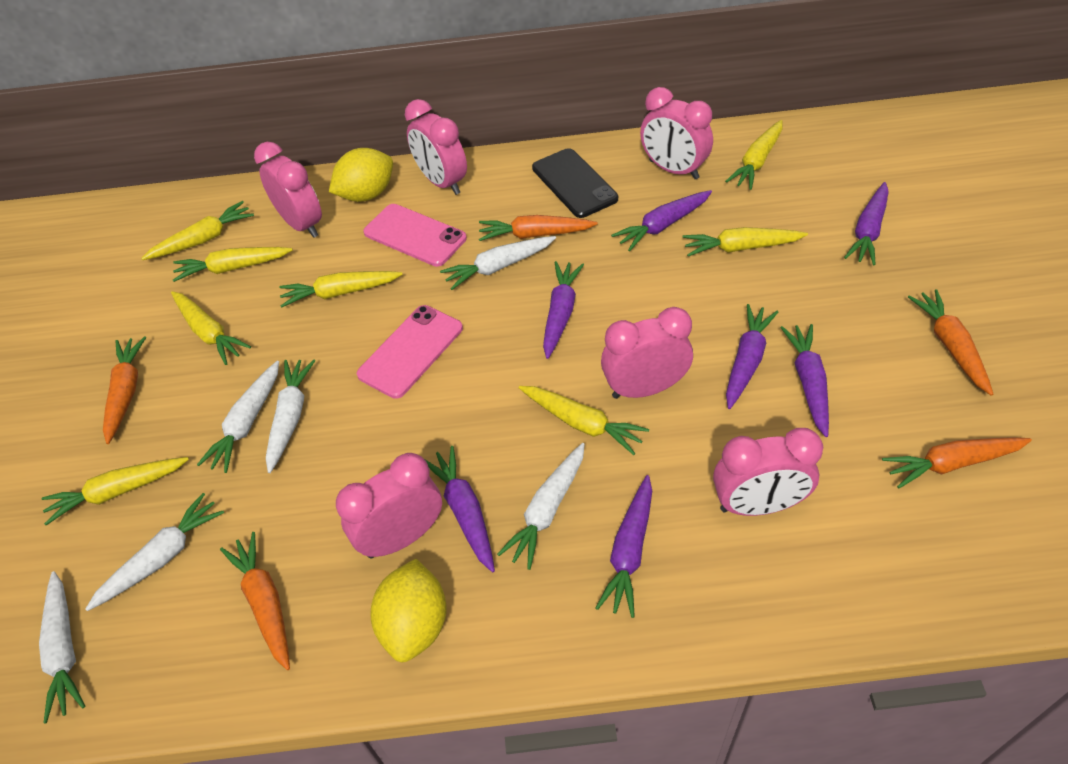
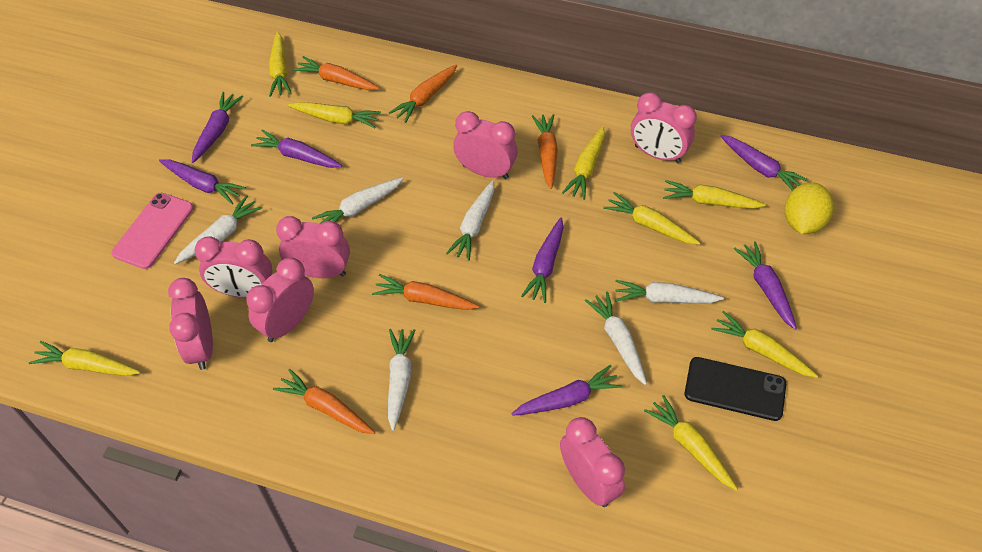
pink clock: [254,142,322,238] [336,453,442,559] [405,99,467,195] [601,307,693,399] [640,87,713,179] [713,428,823,516] = 6 -> [168,278,213,370] [194,237,273,298] [246,258,314,342] [276,216,350,278] [453,111,517,179] [560,417,625,507] [631,92,697,163] = 7
pink phone: [357,305,463,399] [363,204,467,267] = 2 -> [111,193,193,269] = 1
yellow lemon: [329,148,393,202] [370,559,447,662] = 2 -> [785,182,833,234] = 1

